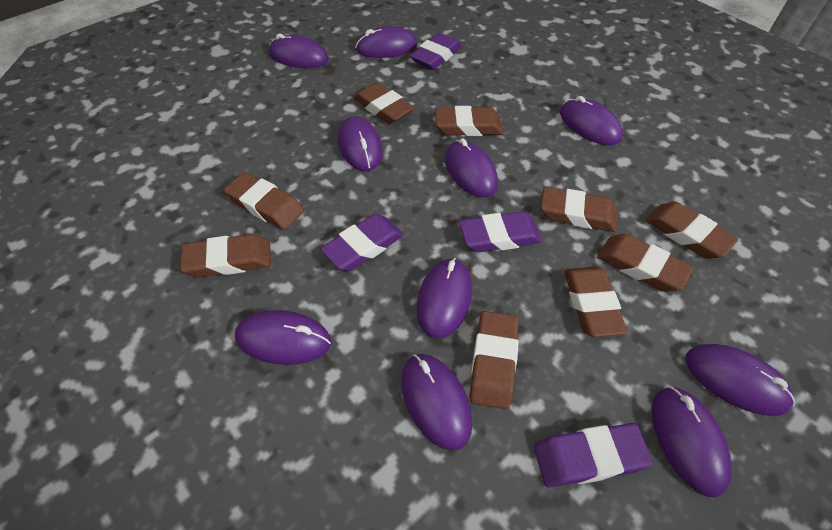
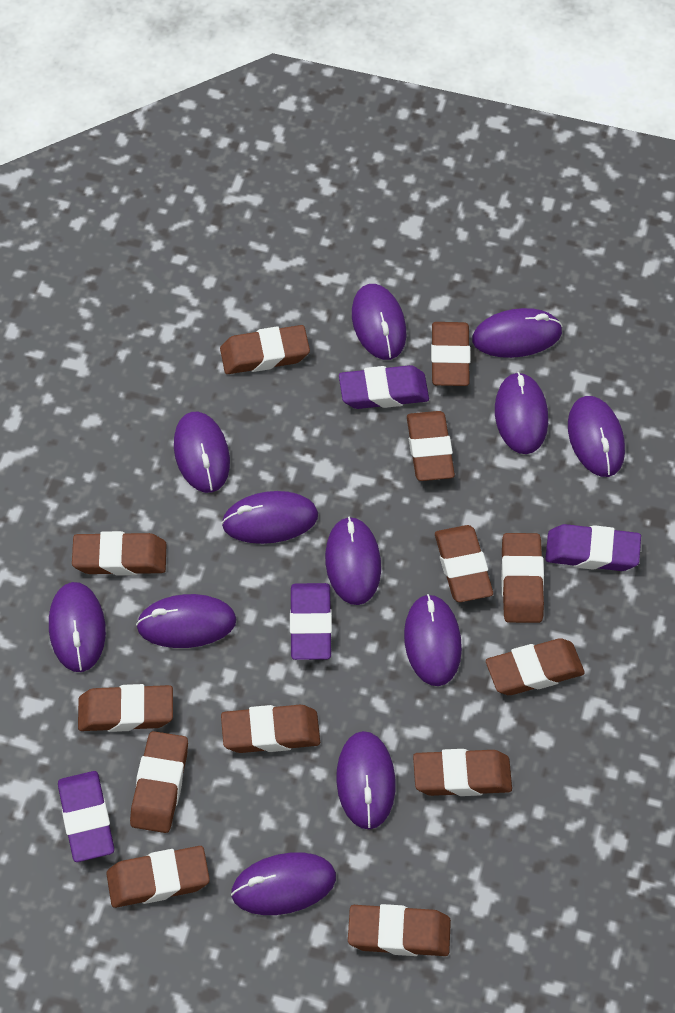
brown eraser: [180,234,271,277] [224,172,304,230] [354,82,415,124] [435,106,503,136] [469,311,519,409] [541,187,617,232] [564,267,628,337] [597,234,693,292] [646,202,738,259] = 9 -> [72,531,166,576] [78,684,173,732] [106,846,210,908] [130,731,188,833] [220,325,310,374] [221,705,320,753] [348,904,451,956] [407,411,455,481] [413,749,512,796] [431,322,470,386] [435,525,493,602] [486,638,585,695] [501,533,544,623] = 13
purple mouse: [235,310,331,365] [269,33,329,68] [338,116,383,171] [355,26,417,58] [401,354,472,451] [417,258,472,339] [445,138,498,197] [560,96,623,145] [652,386,732,497] [686,344,795,416] = 10 -> [49,582,106,672] [136,594,236,648] [174,412,230,493] [222,491,318,544] [231,852,336,915] [325,516,381,605] [336,731,395,829] [352,284,406,360] [404,594,462,686] [472,308,562,358] [495,372,548,454] [568,396,625,477] = 12

